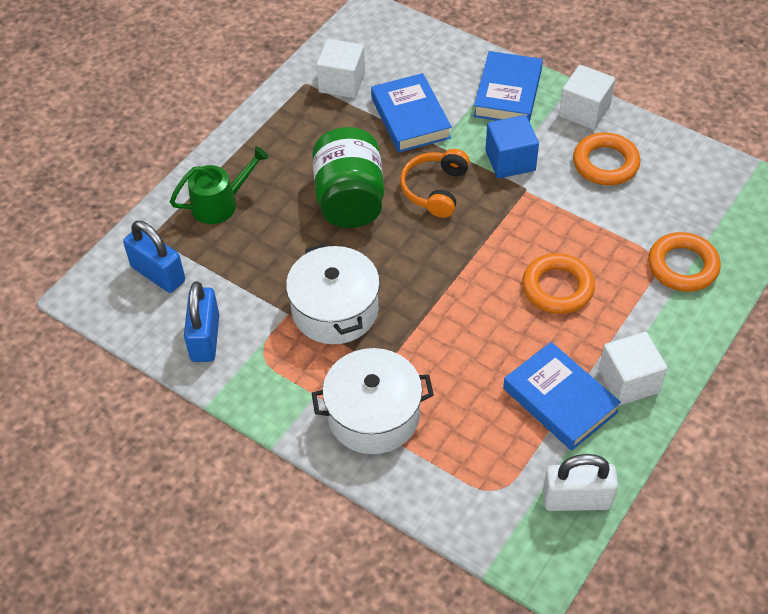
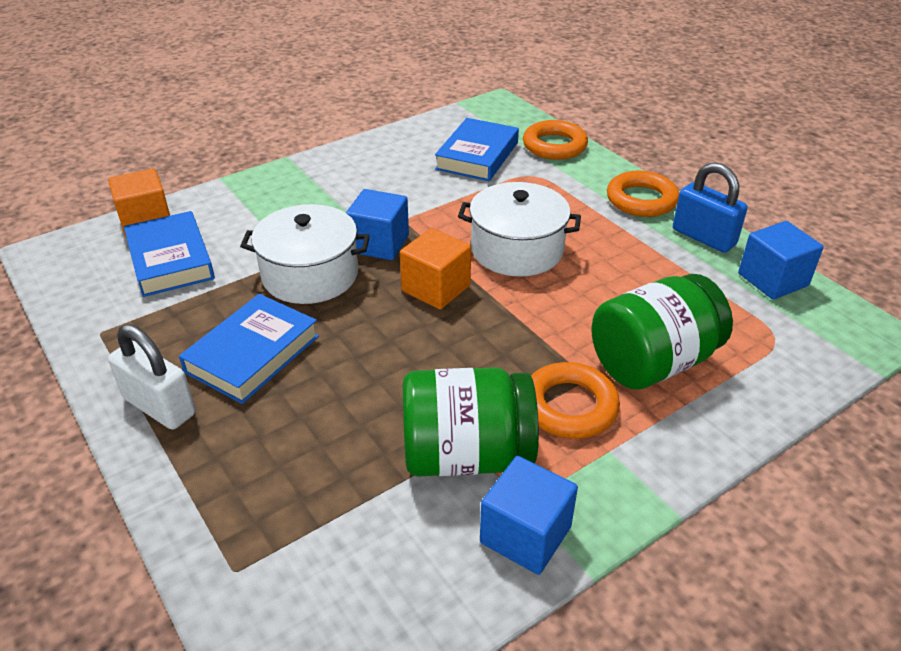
blue cube: [485,115,539,178] = 1 -> [346,189,409,260] [480,456,578,575] [738,221,824,300] = 3
blue padlock: [123,221,185,293] [184,282,219,362] = 2 -> [673,162,748,253] = 1
green jar: [312,127,384,228] = 1 -> [403,367,539,477] [591,274,733,390] = 2
green watering can: [170,146,269,224] = 1 -> none = 0
orange cube: none = 0 -> [108,168,170,237] [400,228,471,310] = 2
orange headphones: [400,149,470,218] = 1 -> none = 0
white cube: [316,39,365,98] [559,65,615,130] [599,332,667,406] = 3 -> none = 0

